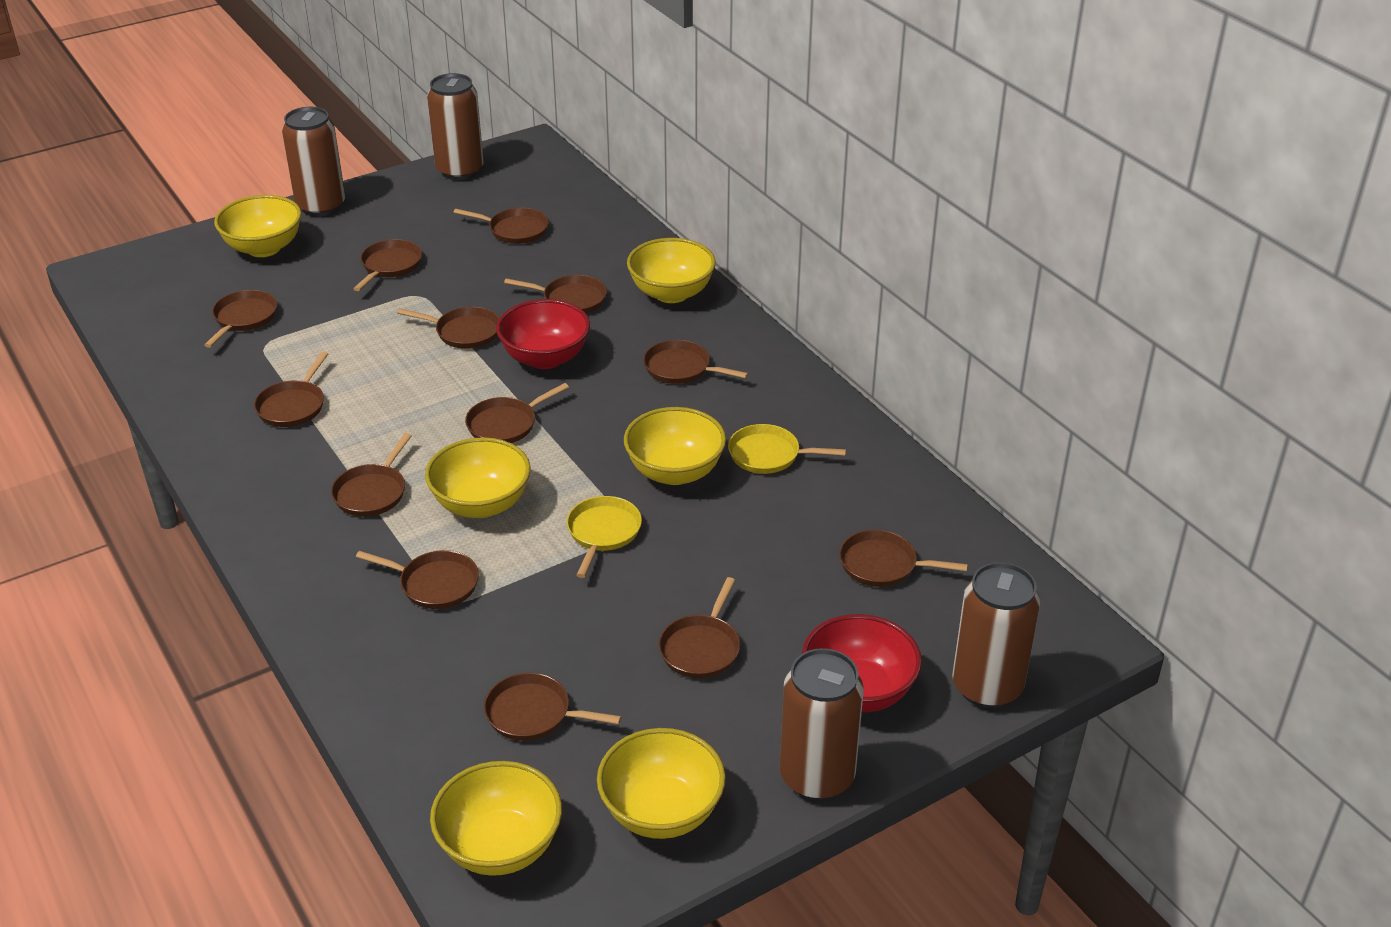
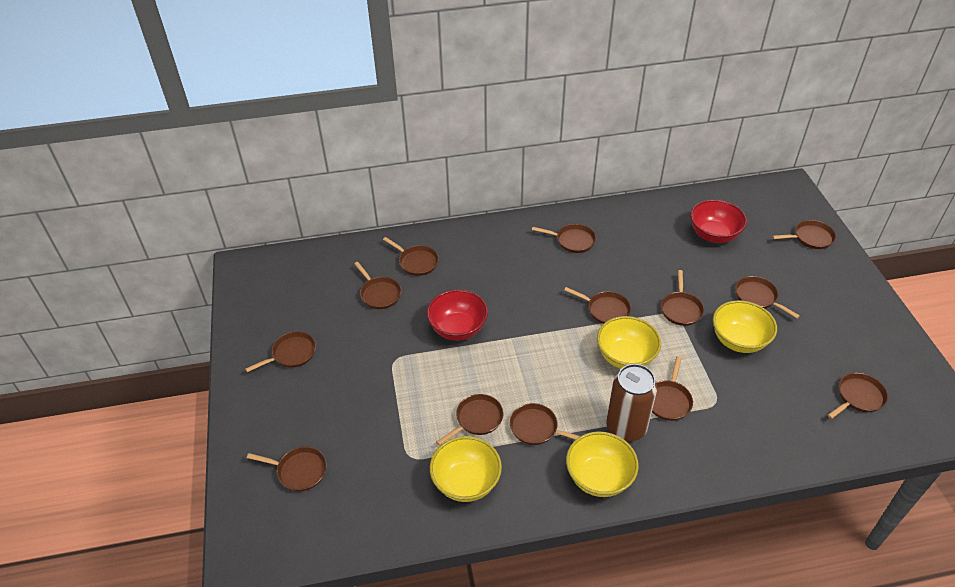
brown can: [282,107,345,217] [427,73,484,180] [780,648,864,801] [952,562,1040,708] = 4 -> [606,364,657,442] = 1
yellow bowl: [214,195,302,257] [425,437,530,518] [430,761,562,876] [597,728,726,839] [624,407,726,485] [627,238,716,303] = 6 -> [430,436,502,502] [566,431,639,497] [597,316,661,369] [713,300,777,353] = 4
yellow pan: [567,496,642,578] [728,424,846,474] = 2 -> none = 0

